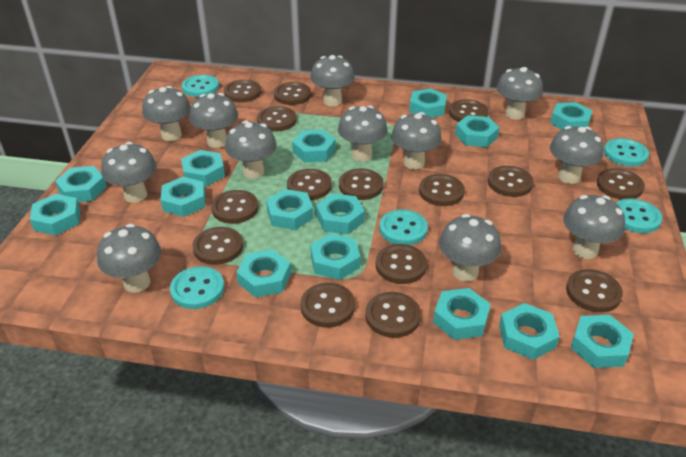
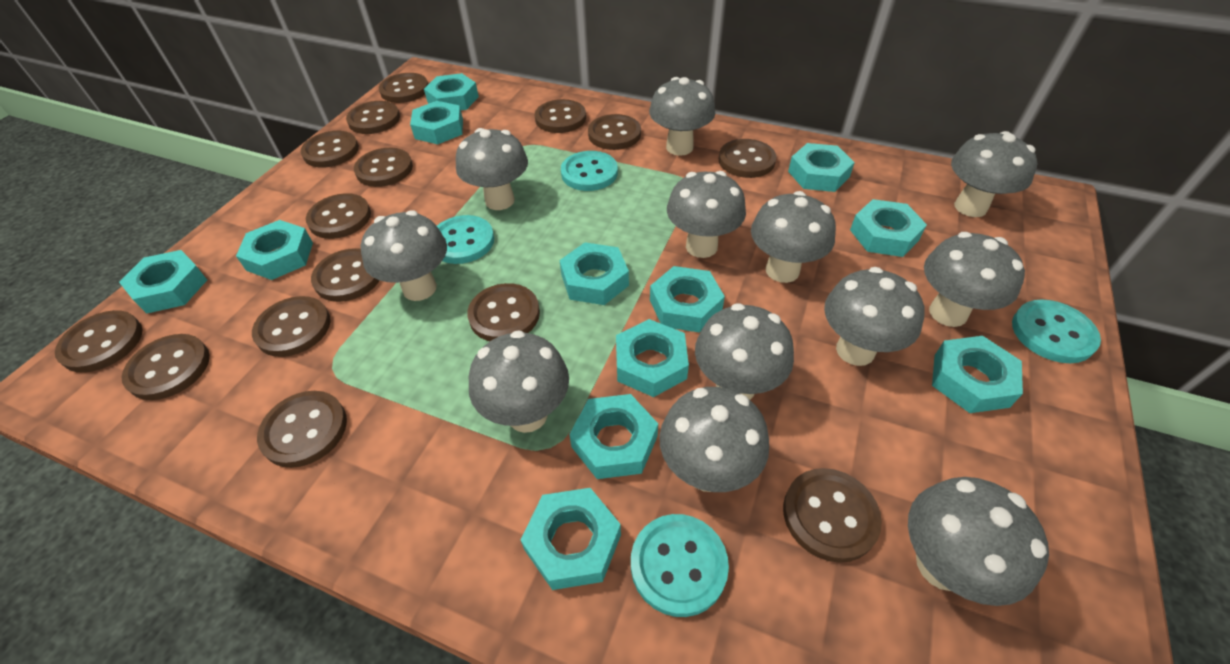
turquoise button: [170,266,224,309] [182,75,219,97] [379,209,428,245] [604,138,649,167] [616,198,662,233] = 5 -> [437,215,494,264] [561,151,618,191] [631,514,729,617] [1012,299,1101,363] = 4
turquoise nut: [30,194,80,235] [55,166,107,202] [161,177,205,217] [181,150,225,186] [236,249,291,298] [266,189,313,230] [292,129,336,163] [310,233,360,280] [316,193,365,234] [409,88,447,118] [433,288,491,340] [455,115,499,147] [499,303,560,360] [550,102,592,130] [571,315,634,368] = 15 -> [119,250,207,314] [236,220,313,280] [410,101,463,144] [424,73,479,110] [520,488,621,590] [559,242,629,305] [569,394,658,479] [616,319,689,397] [650,266,725,333] [788,143,855,192] [850,199,927,257] [932,336,1023,413] = 12

